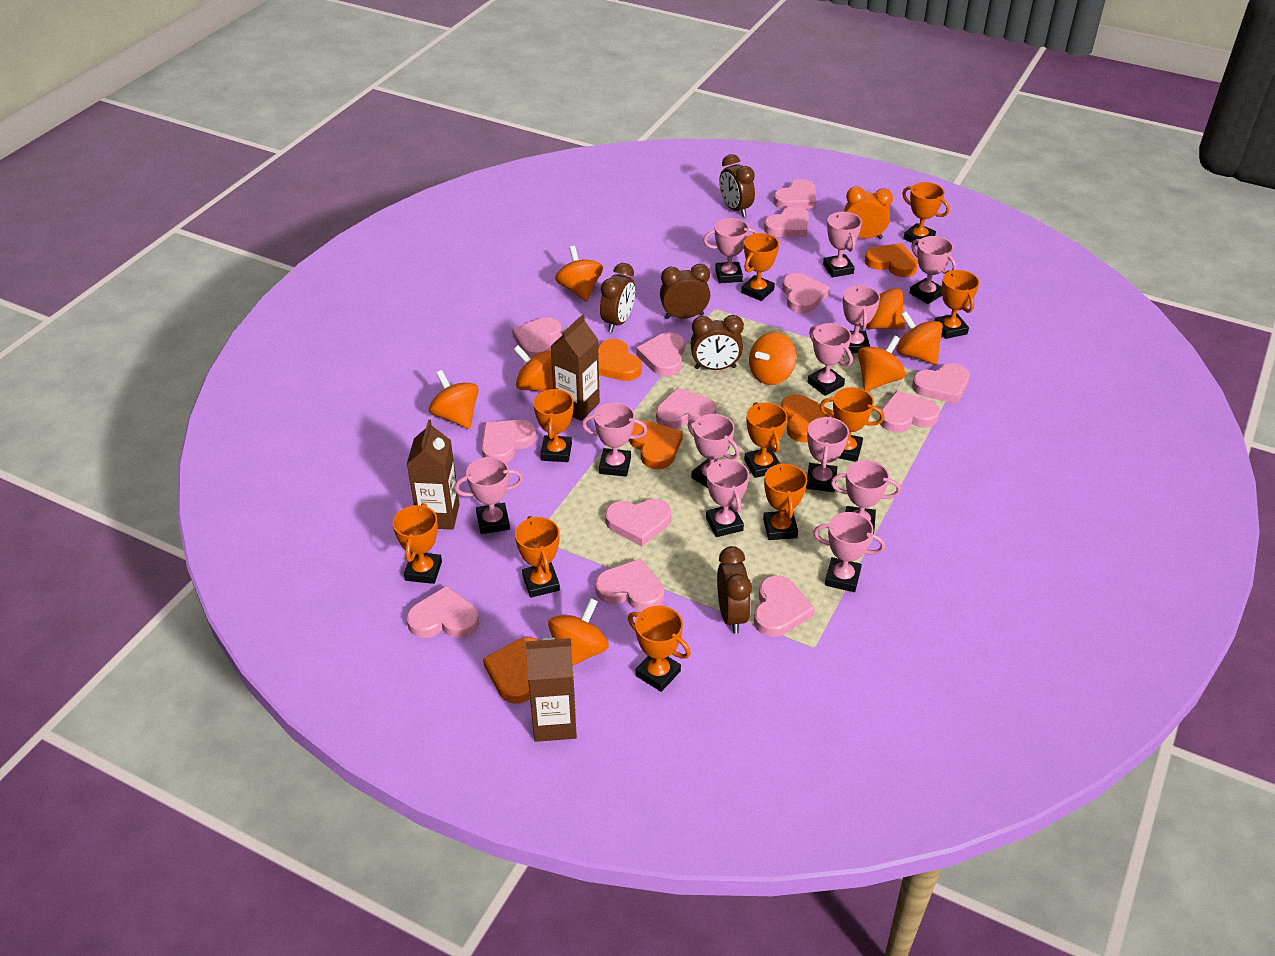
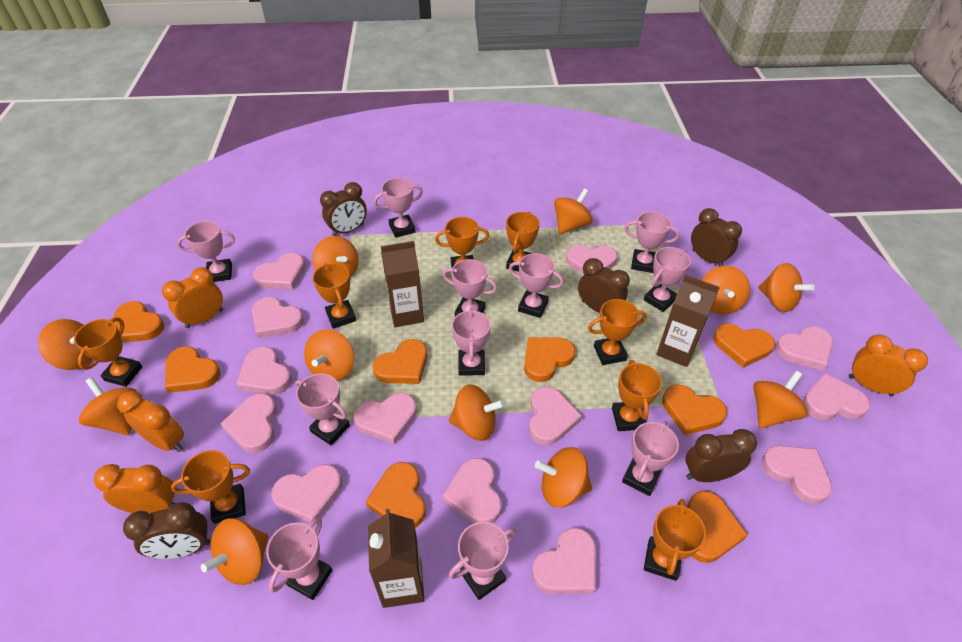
orange clock: [844,186,893,239] = 1 -> [94,464,175,514] [117,391,184,452] [162,267,223,328] [849,334,928,396] = 4
orange heart: [483,637,538,704] [598,339,642,381] [629,421,683,469] [781,394,834,442] [865,243,918,277] = 5 -> [113,301,164,342] [165,346,220,393] [366,462,426,528] [373,339,427,384] [524,338,575,382] [662,384,727,435] [687,491,748,563] [713,324,775,368] = 8
orange spinning top: [429,370,479,429] [513,345,553,392] [548,598,609,666] [555,246,603,302] [749,332,797,385] [858,336,906,391] [866,288,905,330] [896,311,943,365] = 8 -> [38,319,93,370] [79,377,136,435] [201,518,268,585] [304,329,354,381] [312,236,359,278] [449,385,505,441] [535,447,592,508] [554,188,593,235] [702,266,750,315] [753,371,808,428] [758,263,815,312] = 11
orange trophy: [393,503,442,584] [515,516,560,598] [533,388,574,462] [628,606,691,692] [741,233,779,301] [744,402,787,478] [763,462,807,540] [819,387,884,462] [902,182,950,245] [935,270,979,339] = 10 -> [74,317,142,387] [171,450,250,524] [313,263,356,329] [435,217,489,268] [506,212,540,272] [588,299,647,365] [612,360,662,431] [644,499,706,581] = 8
pink trophy: [454,457,523,534] [582,402,647,477] [687,414,740,488] [703,218,758,283] [706,458,749,537] [806,416,849,492] [807,323,853,396] [813,512,885,592] [823,212,862,277] [831,460,901,534] [843,285,880,353] [910,236,956,304] = 12 -> [177,221,235,282] [266,518,333,600] [295,373,350,445] [374,178,423,238] [443,259,497,316] [449,522,516,600] [452,308,491,376] [509,253,564,318] [622,421,679,496] [624,212,679,273] [644,247,691,312] = 11

